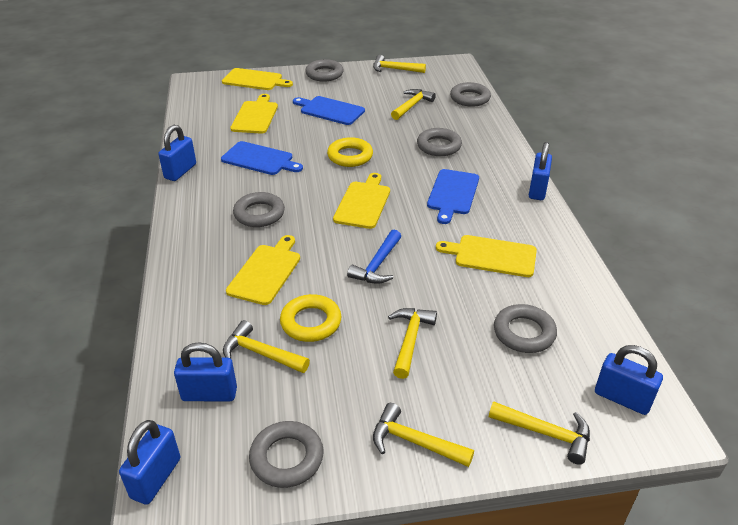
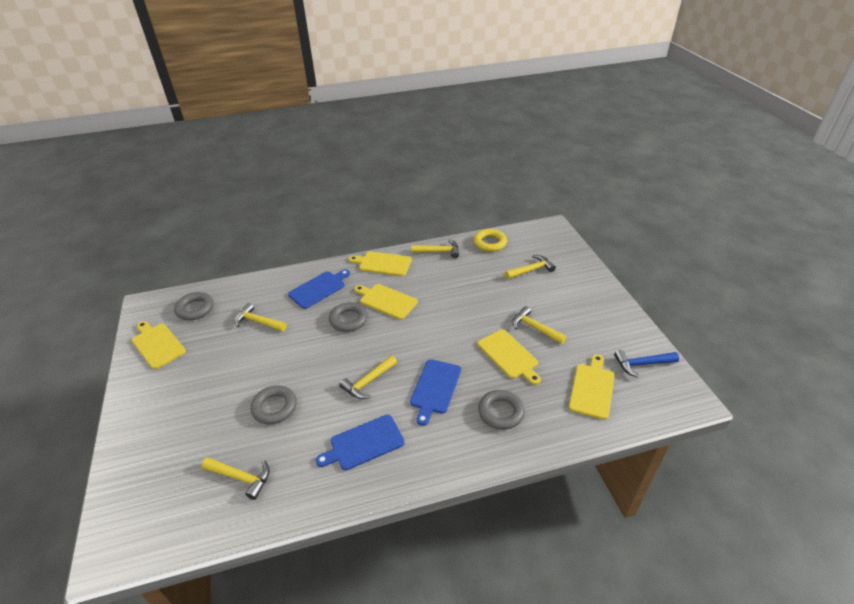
blue padlock: [119,420,180,505] [158,125,196,181] [174,342,237,401] [529,142,552,200] [595,345,663,415] = 5 -> none = 0
grey ring: [233,192,285,227] [249,421,324,488] [305,59,344,82] [417,128,462,156] [450,82,491,107] [494,304,557,353] = 6 -> [174,292,214,320] [251,385,297,424] [329,302,368,332] [478,390,525,430] = 4
yellow ring: [280,294,341,342] [327,137,373,167] = 2 -> [474,229,507,252] = 1

